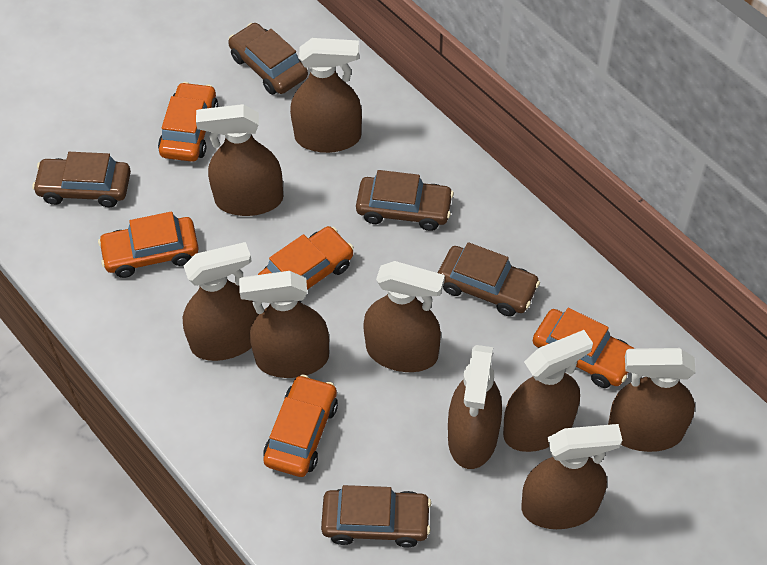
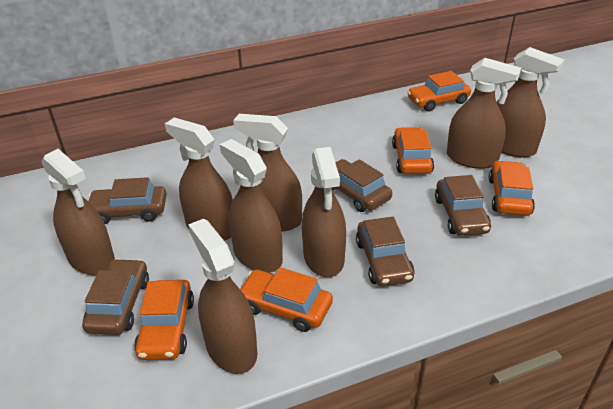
brown spray bottle: [183,242,259,361] [196,104,283,216] [239,271,329,378] [290,38,362,153] [363,261,445,372] [448,345,502,469] [503,330,593,452] [521,424,622,529] [608,348,696,452] = 9 -> [42,149,115,275] [165,118,233,241] [188,219,257,374] [220,139,283,273] [233,114,302,231] [302,147,346,277] [447,58,521,169] [497,47,564,158] = 8

